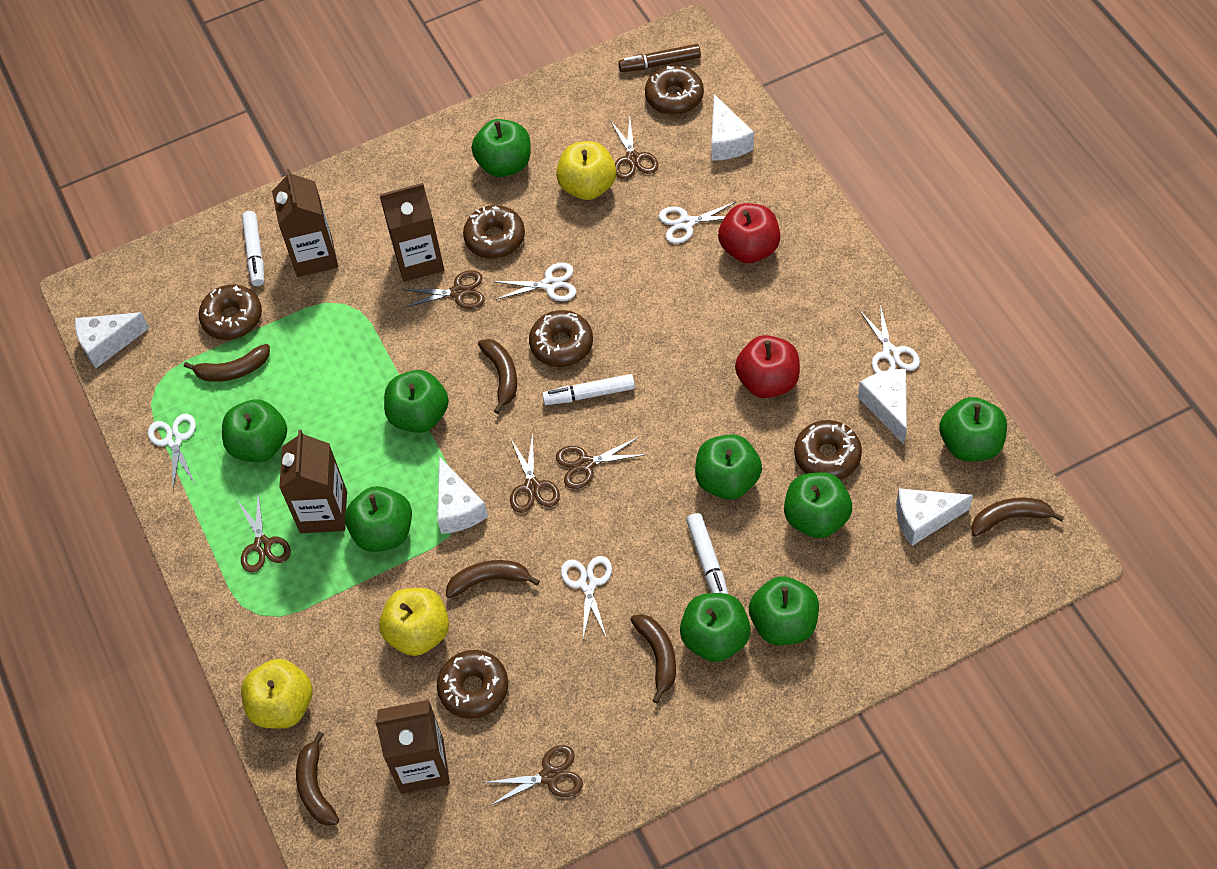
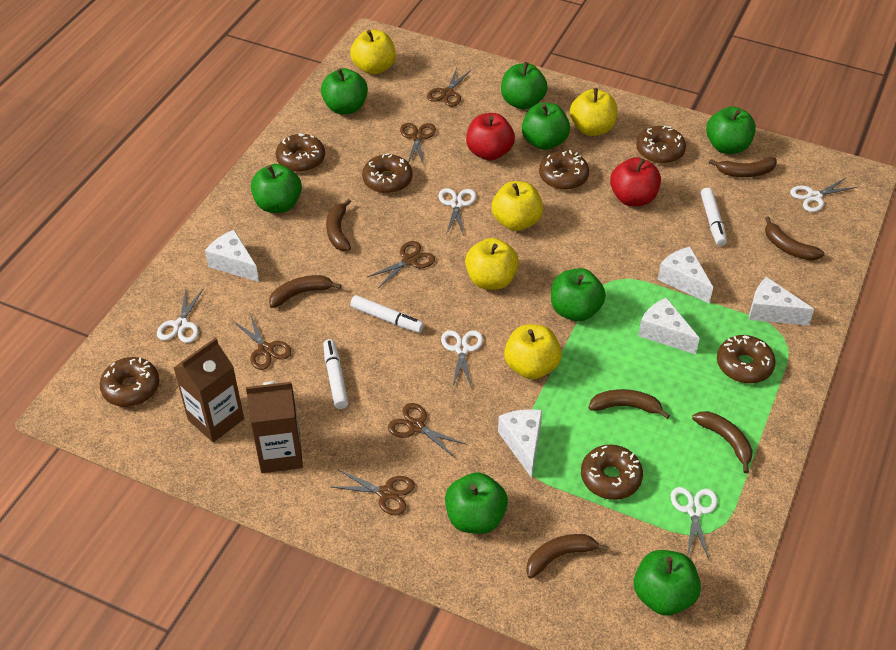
brown banana: [184,344,270,382] [296,731,339,826] [446,560,540,598] [478,339,517,414] [630,614,676,703] [971,498,1064,537] = 6 -> [269,275,341,308] [326,199,351,251] [526,534,609,579] [588,389,670,419] [692,411,752,473] [709,157,777,177] [765,216,825,261] = 7
brown carton: [272,169,338,277] [279,430,347,533] [375,700,450,794] [380,183,444,282] = 4 -> [174,338,244,442] [246,381,303,473] = 2
brown donut: [198,285,262,340] [437,650,508,719] [463,205,525,258] [529,310,593,367] [645,65,704,115] [794,420,862,479] = 6 -> [99,357,159,407] [276,133,325,172] [362,153,412,193] [539,150,589,190] [581,444,643,500] [636,126,686,164] [717,335,776,383] = 7
brown marker: [618,44,701,72] = 1 -> none = 0
green apple: [222,399,287,462] [345,486,412,552] [384,370,449,433] [472,119,531,177] [680,593,751,662] [695,434,762,500] [749,576,819,645] [784,472,852,538] [939,397,1007,462] = 9 -> [251,164,302,213] [321,68,368,115] [445,472,508,534] [501,62,548,109] [522,103,570,150] [551,268,606,321] [634,550,701,616] [706,106,756,154] = 8
yellow apple: [241,659,313,729] [379,588,449,656] [556,141,616,200] = 3 -> [350,30,396,75] [465,238,519,290] [492,181,543,231] [504,324,562,379] [570,88,617,136] = 5

